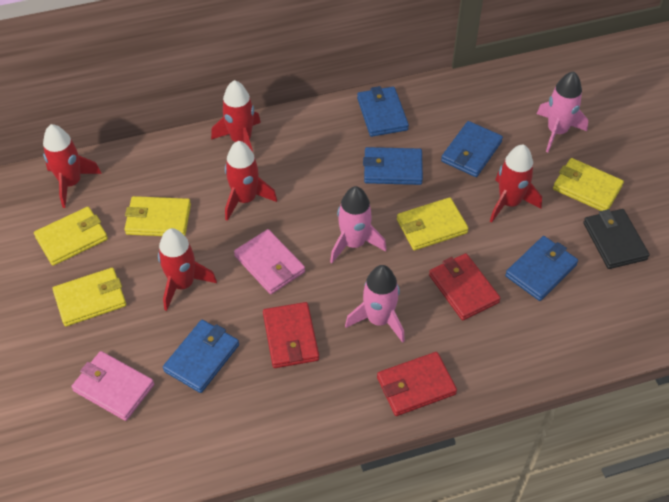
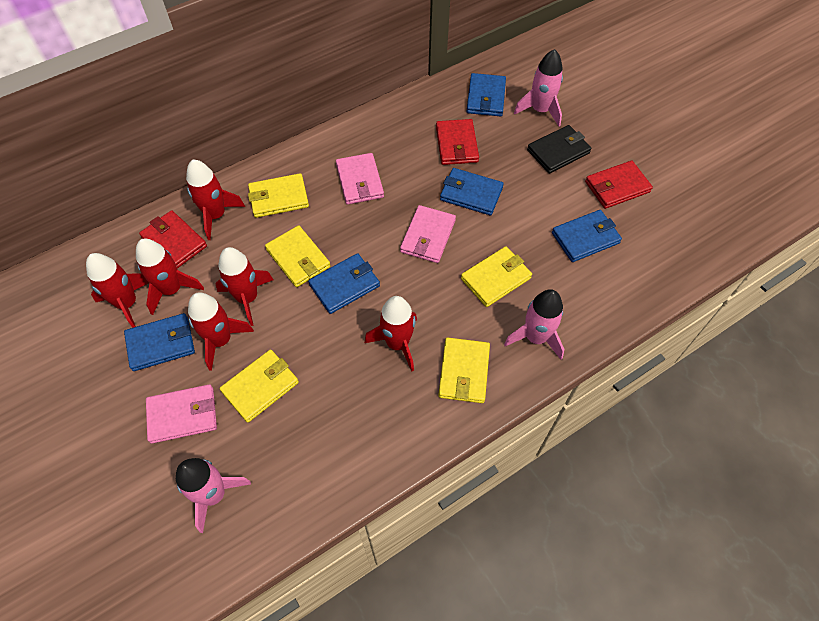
pink wallet: [71,351,154,421] [234,229,305,294] = 2 -> [146,384,217,444] [336,153,384,205] [400,205,456,263] = 3
red rocket: [43,124,102,208] [158,228,217,311] [211,80,261,152] [225,141,277,221] [490,144,542,223] = 5 -> [86,253,149,328] [136,239,204,315] [186,160,245,240] [188,292,254,371] [216,247,273,326] [365,296,417,371] = 6

